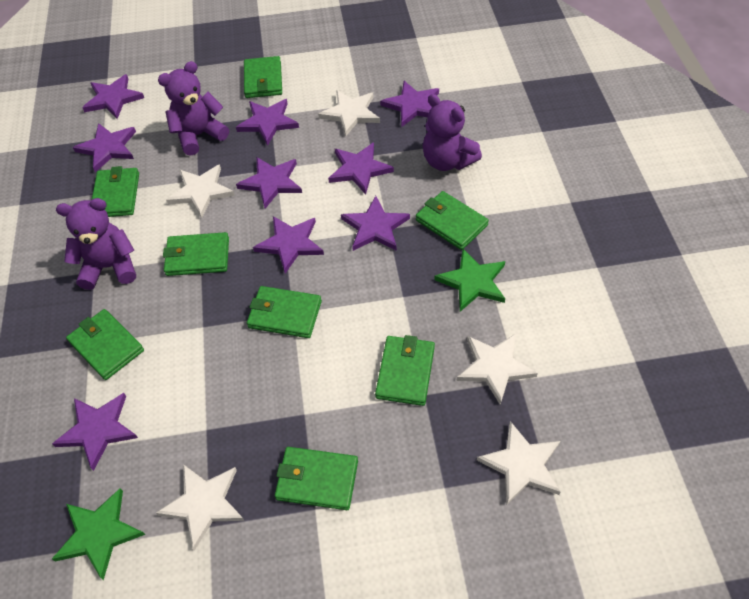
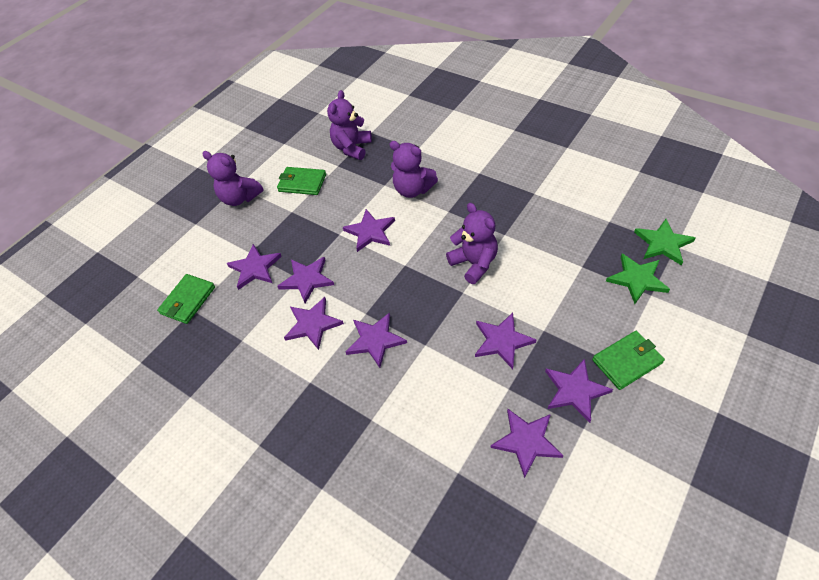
green wallet: [66,309,144,380] [92,166,139,217] [163,232,229,276] [244,56,282,98] [247,286,322,338] [275,447,358,510] [375,335,435,406] [416,191,489,250] = 8 -> [157,274,215,324] [277,167,326,195] [592,331,665,390] = 3
purple star: [52,393,138,471] [73,123,136,172] [82,74,144,119] [236,99,299,146] [236,157,302,208] [253,216,324,274] [328,142,394,195] [341,196,410,251] [380,81,439,127] = 9 -> [227,244,282,290] [277,257,334,303] [284,297,344,350] [343,209,395,252] [346,313,407,368] [475,313,537,369] [490,409,564,478] [545,359,613,423] = 8
purple teddy bear: [56,198,136,290] [158,61,229,156] [423,94,482,171] = 3 -> [202,151,264,206] [327,90,372,160] [390,141,438,198] [446,203,498,284] = 4
white star: [156,464,244,550] [166,164,235,218] [318,90,380,136] [457,334,538,405] [477,421,561,505] = 5 -> none = 0

